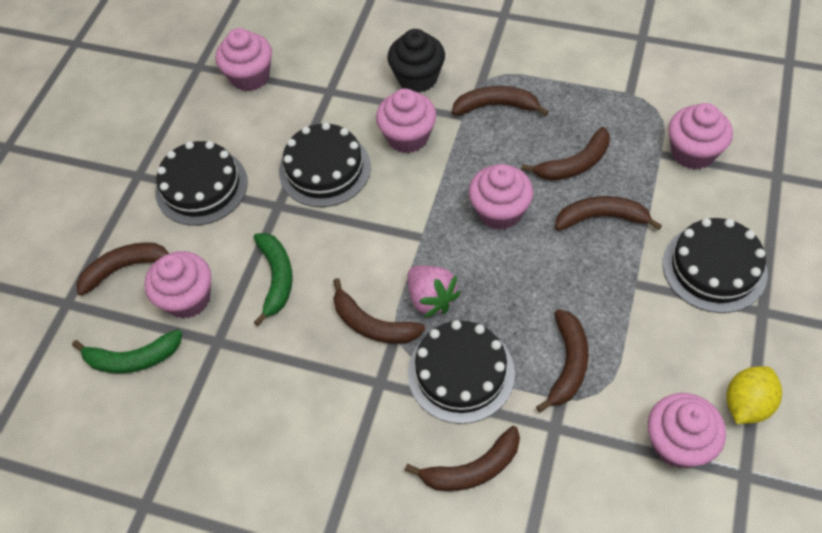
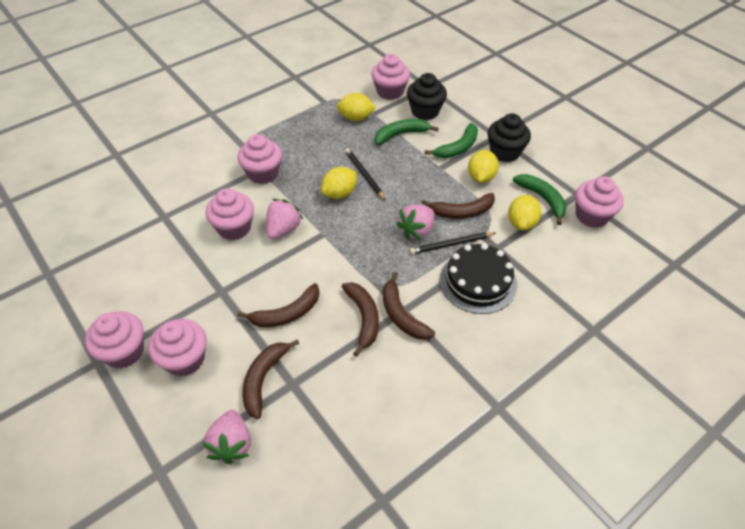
black cake: [155,141,248,226] [279,122,371,207] [408,320,515,424] [663,218,768,313] = 4 -> [440,243,517,314] = 1
black cupcake: [387,29,445,93] = 1 -> [407,73,447,120] [488,113,531,162] = 2
black pencil: none = 0 -> [345,148,386,201] [410,232,495,254] = 2
brown banana: [77,242,169,296] [333,278,425,344] [405,426,520,491] [452,86,549,116] [521,127,610,181] [536,309,589,413] [555,196,662,231] = 7 -> [238,283,320,327] [243,339,299,419] [342,282,379,357] [383,272,435,340] [421,193,495,219] = 5
green banana: [72,329,182,374] [253,233,293,326] = 2 -> [375,119,439,145] [425,123,478,158] [513,174,567,225] = 3
pink strawberry: [407,265,461,318] = 1 -> [202,410,251,464] [266,199,304,239] [397,205,435,240] = 3
yellow lemon: [727,366,782,424] = 1 -> [321,167,357,199] [336,93,376,121] [468,150,499,183] [508,195,541,231] = 4

